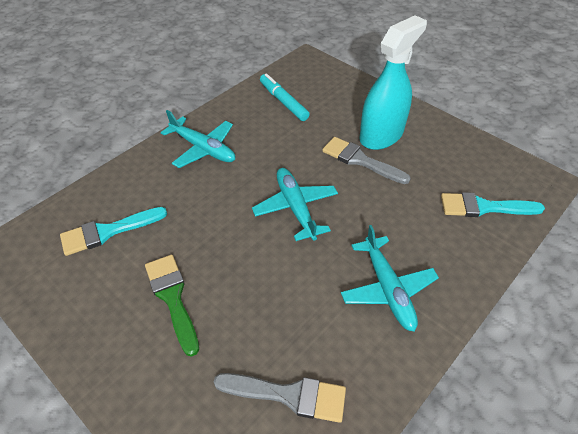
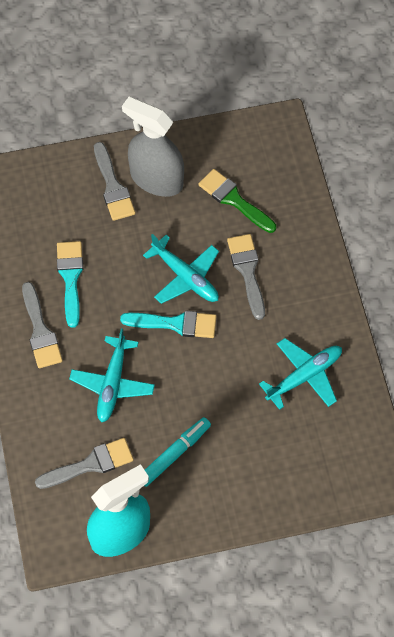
grey brush: [214,373,346,423] [322,137,411,184] = 2 -> [22,282,63,368] [35,438,134,489] [94,142,135,221] [227,234,265,320] = 4
grey spray bottle: none = 0 -> [122,97,184,197] = 1

